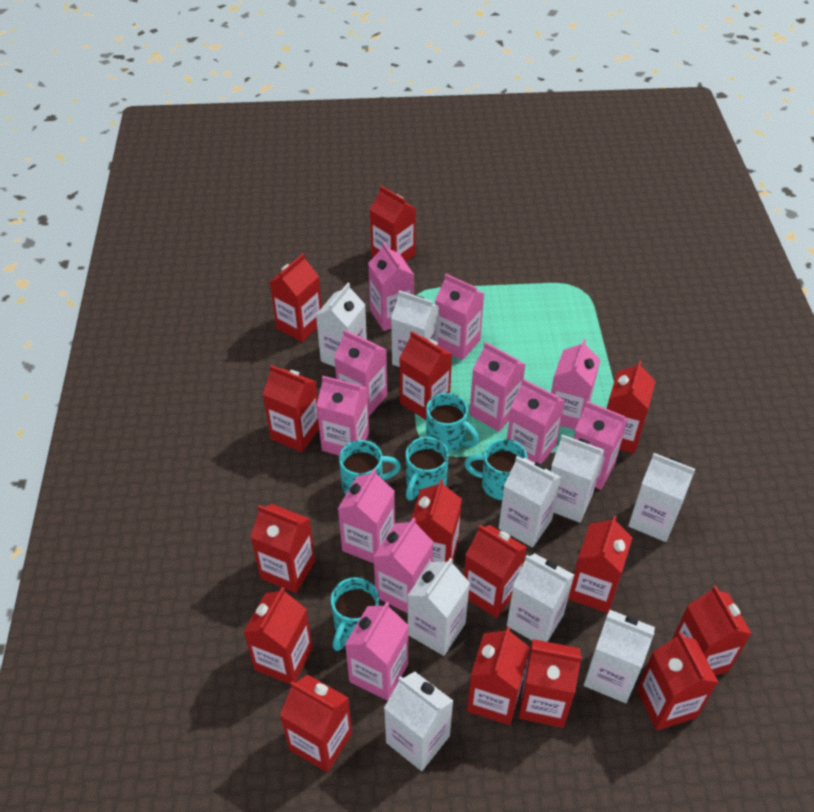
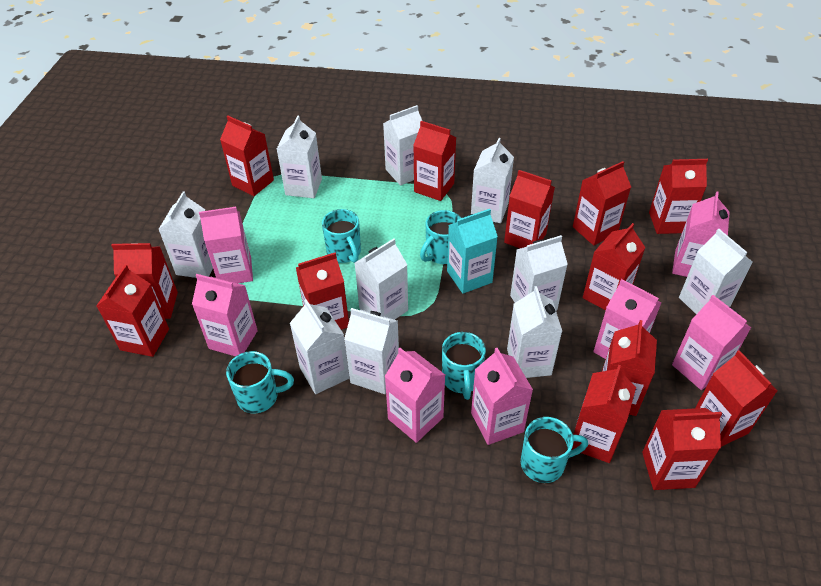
pink carton: [316,376,369,455] [334,330,387,417] [338,469,395,563] [345,602,409,701] [368,242,414,331] [373,518,433,613] [435,274,484,360] [469,342,526,432] [507,379,565,464] [551,339,600,430] [574,401,628,490] = 11 -> [192,274,258,357] [199,207,253,283] [385,348,445,443] [471,348,533,445] [593,279,662,359] [672,191,730,277] [672,295,751,390] = 7
red carton: [244,587,313,685] [251,504,315,593] [262,365,319,452] [270,253,322,342] [280,674,352,773] [369,186,416,262] [399,331,452,420] [410,479,462,563] [464,525,527,618] [467,627,530,725] [518,639,582,728] [568,516,633,613] [607,361,656,454] [637,632,718,730] [672,585,752,676] = 15 -> [96,265,169,357] [111,243,178,319] [220,116,274,196] [296,253,349,330] [413,121,456,201] [504,170,555,248] [572,365,636,463] [573,161,631,246] [583,223,645,310] [602,320,657,416] [642,408,722,490] [649,159,708,234] [695,350,777,447] = 13
turquoise carton: none = 0 -> [447,209,498,294] = 1
white carton: [316,283,367,367] [384,672,453,771] [391,290,439,367] [407,558,470,656] [499,456,561,548] [507,553,574,642] [551,435,604,523] [584,610,655,703] [628,453,695,542] = 9 -> [158,192,213,278] [277,116,322,198] [290,299,350,394] [344,308,399,394] [355,238,408,320] [383,105,422,186] [471,138,514,223] [507,286,562,378] [510,235,568,311] [679,229,752,314] = 10

